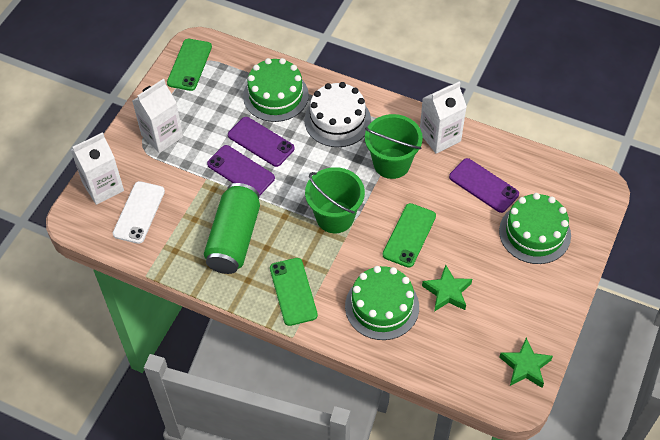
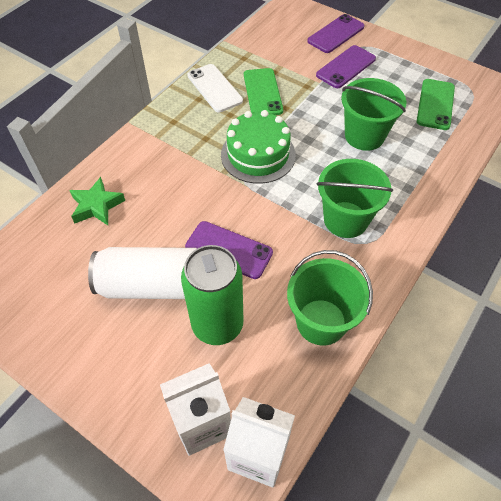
green bucket: [305,167,365,233] [365,114,423,179] = 2 -> [287,250,373,346] [316,159,393,238] [341,78,406,151] = 3
green cake: [243,58,309,122] [345,266,419,340] [499,193,571,264] = 3 -> [221,110,296,184] = 1
green phone: [167,39,212,91] [270,258,318,326] [382,203,436,268] = 3 -> [244,68,283,115] [417,79,455,130] = 2
green star: [422,265,472,312] [499,338,553,388] = 2 -> [69,177,125,225] = 1
white cake: [304,82,371,147] = 1 -> none = 0
white can: none = 0 -> [88,247,197,299] = 1
white carton: [71,132,124,205] [133,79,183,153] [420,82,467,154] = 3 -> [160,363,231,456] [223,397,295,488] = 2

